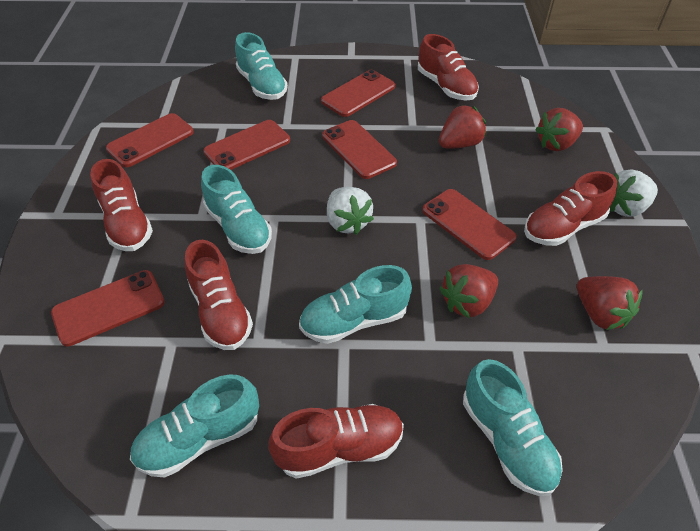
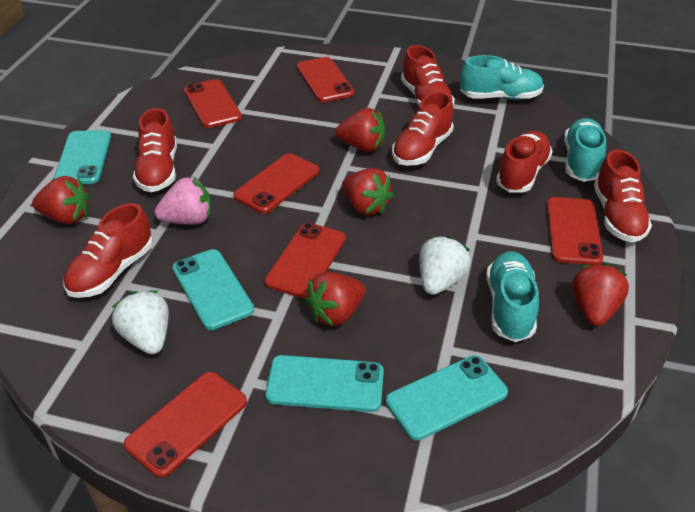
pink strawberry: none = 0 -> [155,177,211,224] = 1
red shoe: [90,159,153,251] [185,240,253,350] [269,404,404,479] [418,34,479,100] [524,171,617,246] = 5 -> [63,203,153,298] [133,108,177,192] [392,92,454,166] [401,45,455,106] [496,131,553,192] [594,150,652,243] = 6
red strawberry: [439,105,486,149] [439,264,498,319] [535,108,583,151] [577,276,642,330] = 4 -> [32,176,89,224] [305,272,365,326] [335,108,385,152] [342,168,393,215] [572,263,629,326] = 5
turquoise phone: none = 0 -> [54,130,111,184] [172,249,254,330] [265,355,384,412] [386,355,508,441] = 4
turquoise shoe: [130,374,259,478] [201,165,272,254] [235,32,288,100] [299,265,412,344] [463,359,563,496] = 5 -> [460,55,544,100] [486,251,539,342] [564,118,606,182] = 3

